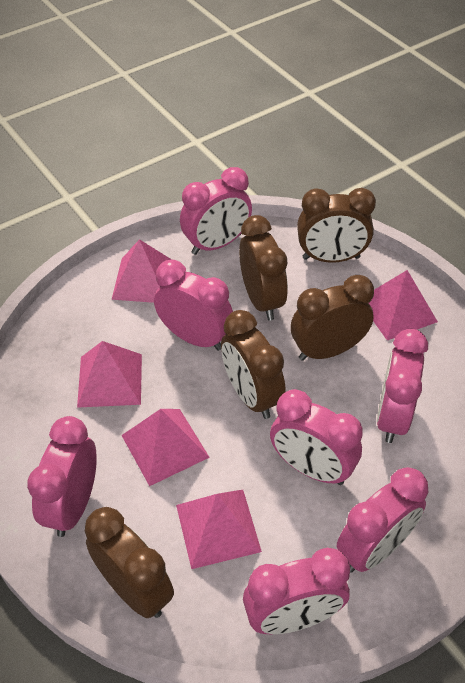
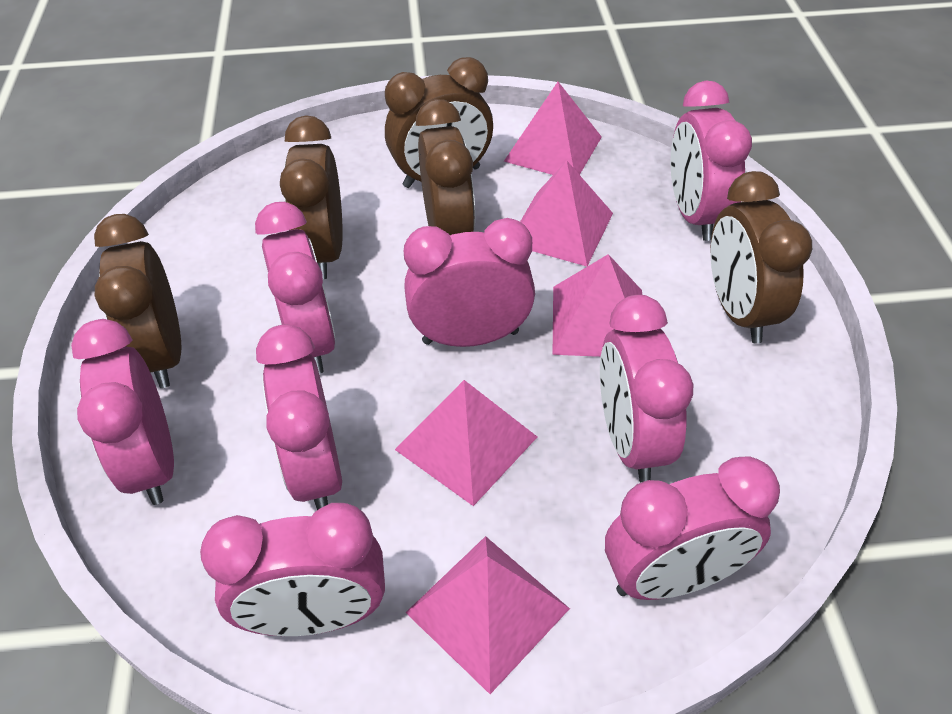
pink clock: [27,416,97,537] [154,260,233,351] [180,167,252,255] [243,548,350,634] [270,389,363,485] [337,467,428,572] [377,329,428,443] = 7 -> [71,319,174,505] [200,503,385,636] [255,202,336,374] [256,324,342,510] [404,218,535,347] [600,295,693,483] [605,456,780,600] [670,81,752,241] = 8

